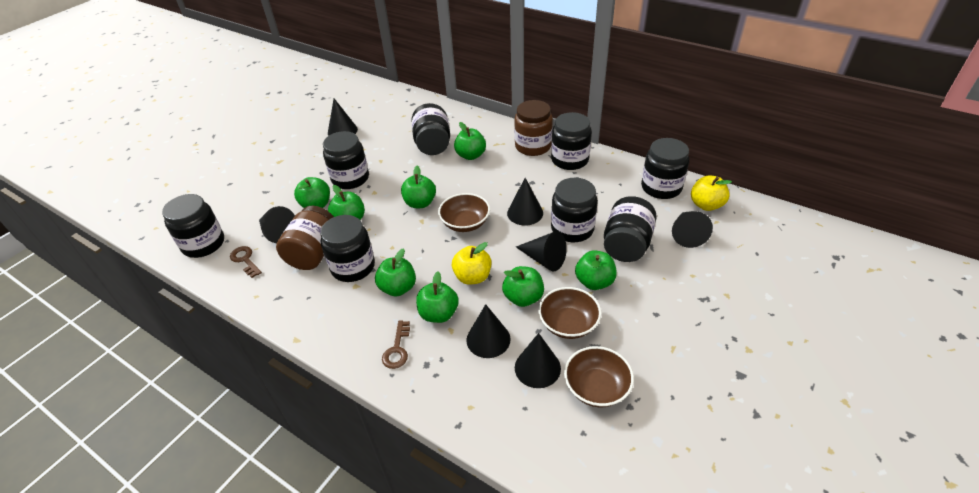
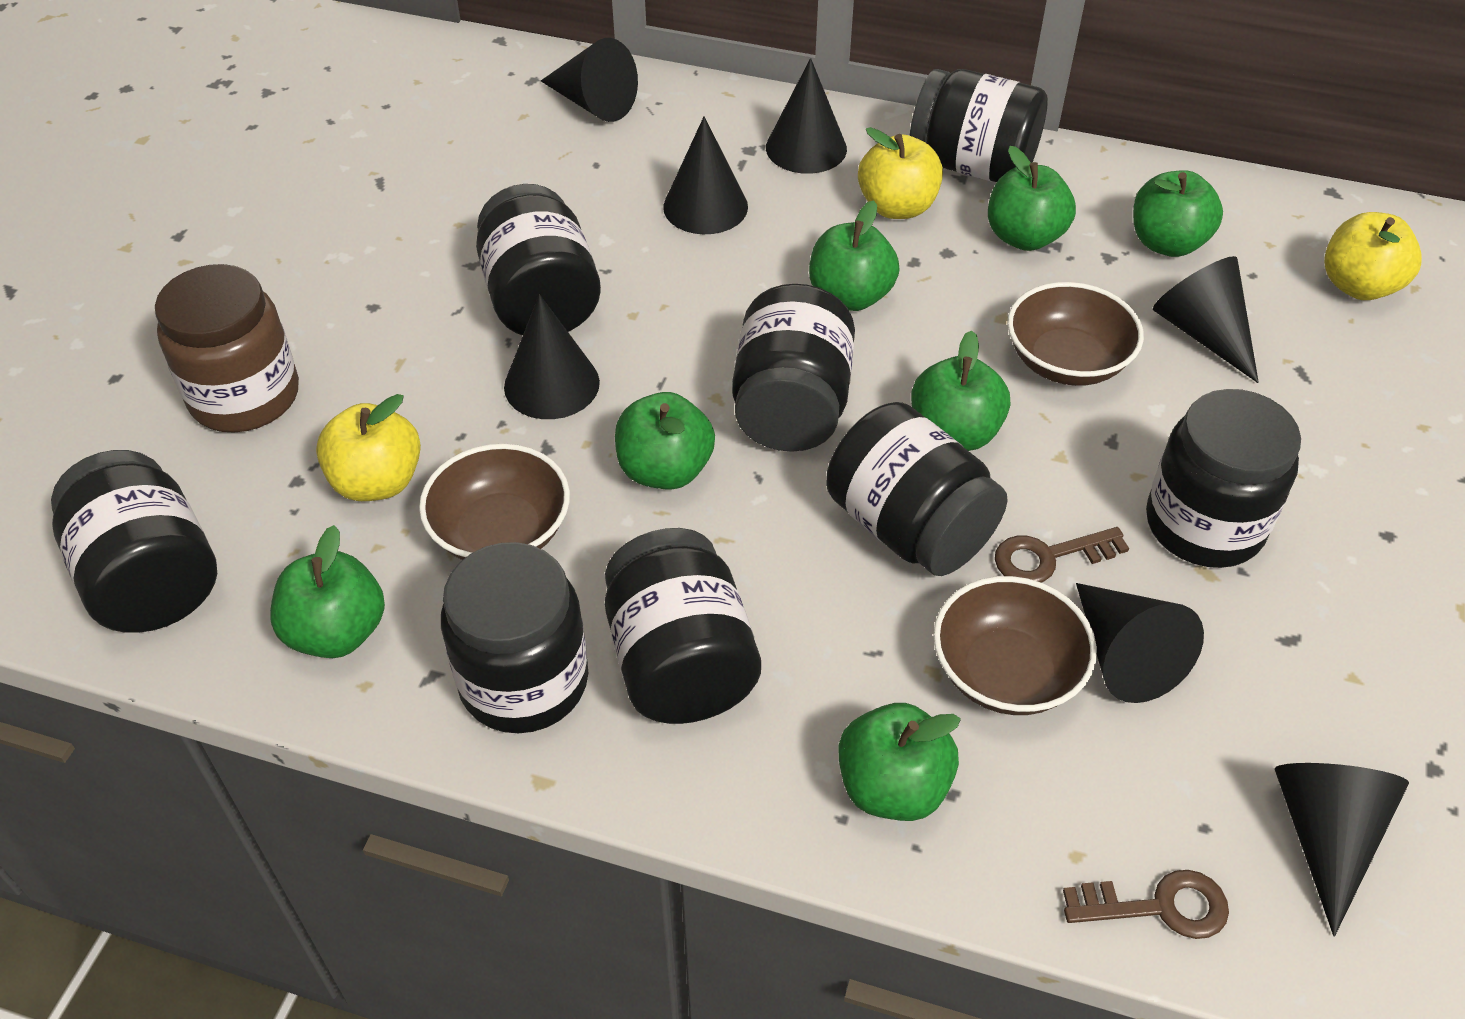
brown jar: [276,206,334,270] [514,100,553,156] = 2 -> [155,264,299,432] = 1
green apple: [294,177,330,208] [328,185,365,220] [375,248,416,297] [401,166,436,208] [416,271,459,323] [454,122,486,160] [502,266,544,307] [575,250,617,290] = 8 -> [270,525,385,658] [615,392,715,490] [809,200,900,311] [839,703,961,821] [911,330,1010,451] [988,146,1076,251] [1133,170,1223,257] = 7
yellow apple: [452,242,492,285] [691,175,732,211] = 2 -> [316,394,421,501] [858,127,943,219] [1324,212,1422,300] = 3

